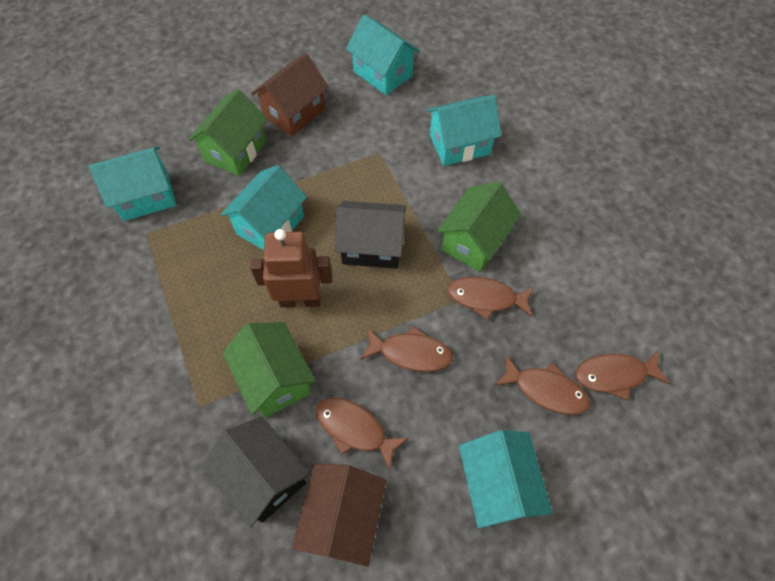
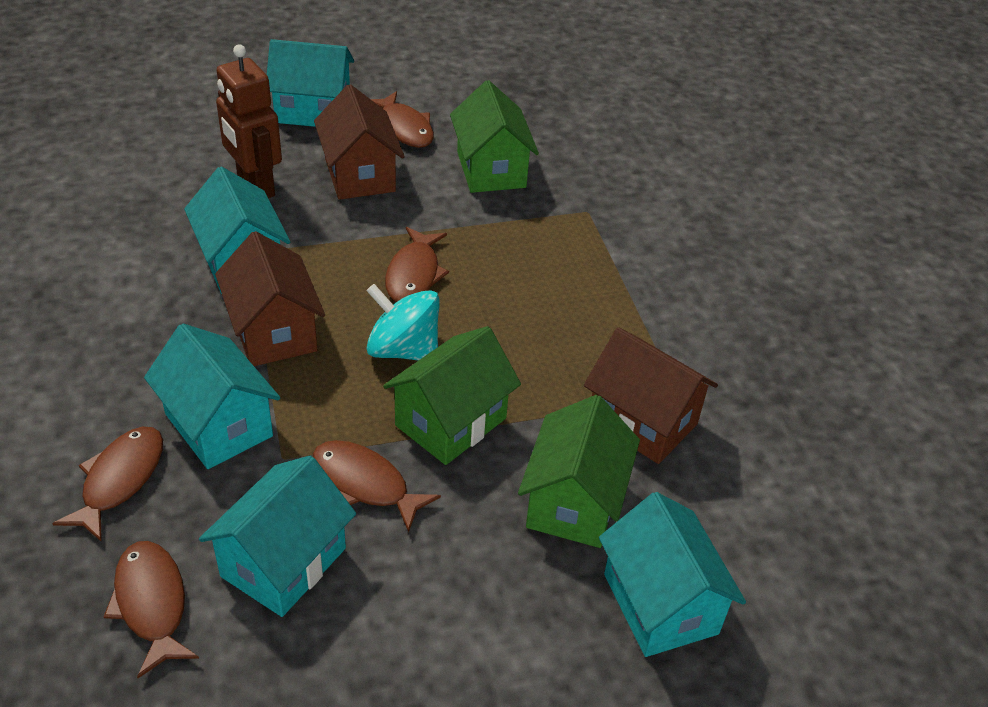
black house: [203,416,310,528] [335,201,406,269] = 2 -> none = 0
brown house: [251,53,329,137] [292,464,386,567] = 2 -> [215,231,325,366] [314,84,405,200] [584,327,718,464] = 3
turquoise spinning top: none = 0 -> [366,284,440,361] = 1

